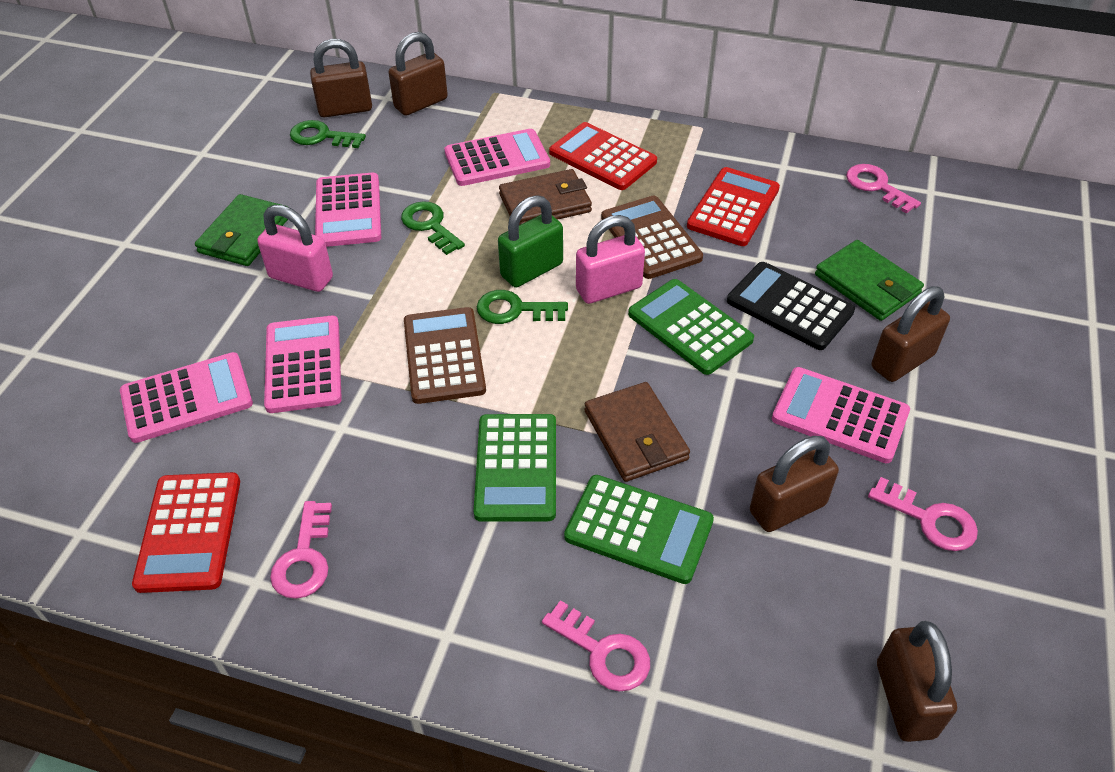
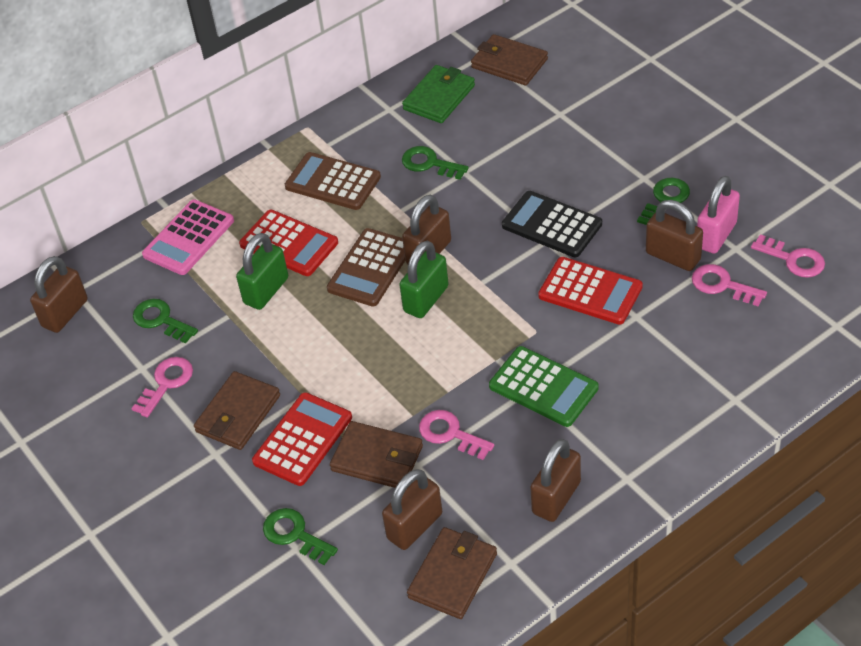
brown wallet: [499,169,592,225] [585,382,690,482] = 2 -> [194,371,280,450] [330,421,423,488] [407,527,497,619] [471,34,548,85] = 4
green calculator: [474,414,556,522] [564,475,714,584] [628,279,754,375] = 3 -> [489,346,599,427] = 1
green key: [290,120,366,148] [401,201,465,255] [477,290,568,324] = 3 -> [133,299,198,344] [263,508,338,565] [402,146,469,180] [637,178,690,225] = 4
green padlock: [498,195,563,288] = 1 -> [236,233,288,310] [399,241,449,318] = 2
green wallet: [195,194,288,266] [815,240,924,321] = 2 -> [402,65,475,123] = 1
pink calculator: [120,352,253,443] [264,316,342,413] [315,172,381,247] [444,129,550,186] [772,367,910,463] = 5 -> [142,199,234,275] = 1
pink padlock: [257,205,333,292] [576,215,645,304] = 2 -> [697,176,740,254] = 1

